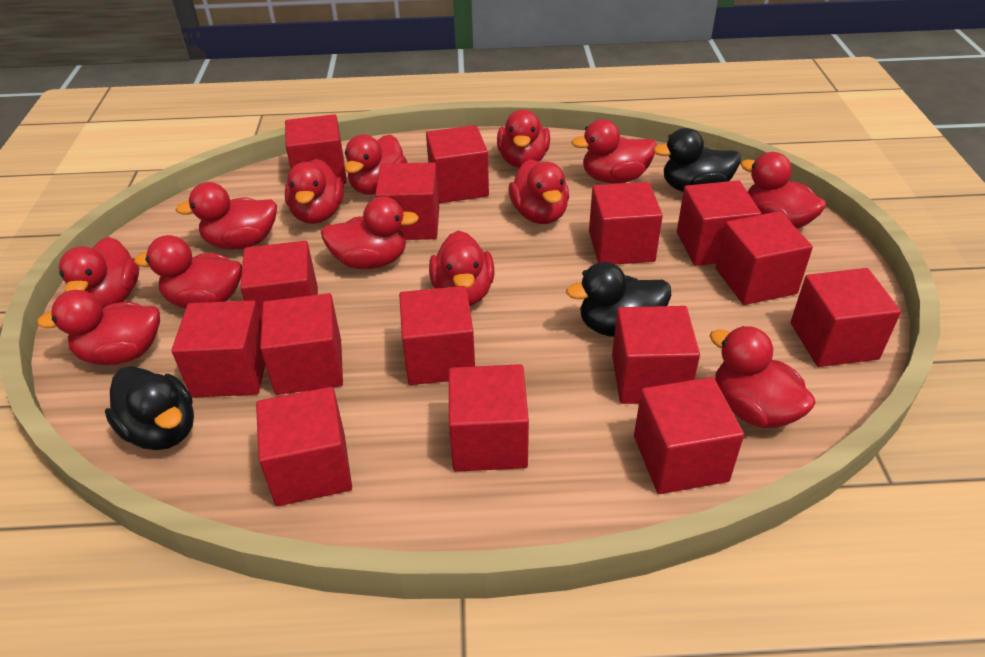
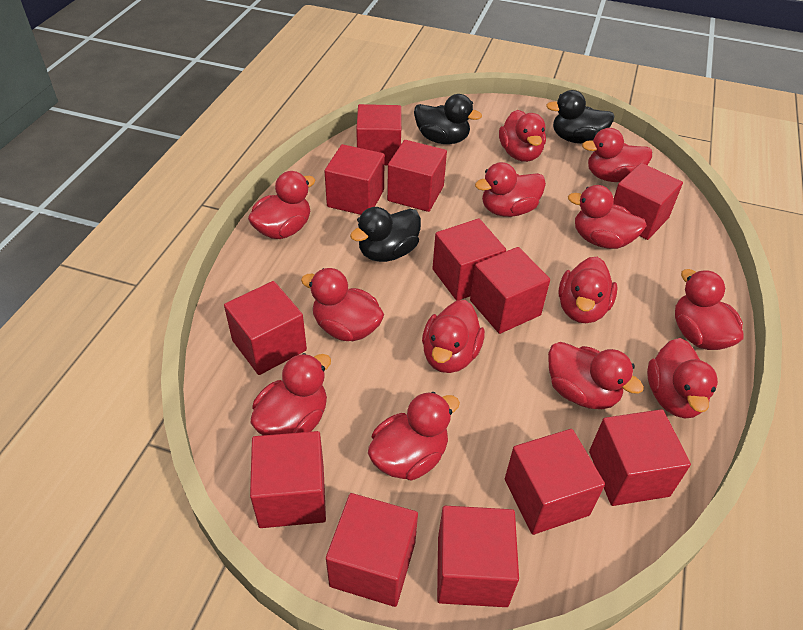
red cube: [172,300,265,398] [240,241,318,321] [256,387,352,506] [260,293,343,395] [285,114,347,184] [375,162,439,240] [399,286,475,385] [426,125,489,203] [449,364,529,472] [589,182,663,265] [612,306,700,404] [634,377,744,494] [677,180,761,266] [716,211,813,305] [791,268,901,367] = 15 -> [224,281,307,375] [250,431,326,528] [325,144,385,215] [326,493,418,607] [356,104,401,165] [387,140,447,212] [432,218,506,301] [437,506,519,607] [470,247,550,334] [505,429,605,535] [589,409,691,506] [613,163,683,240] = 12

